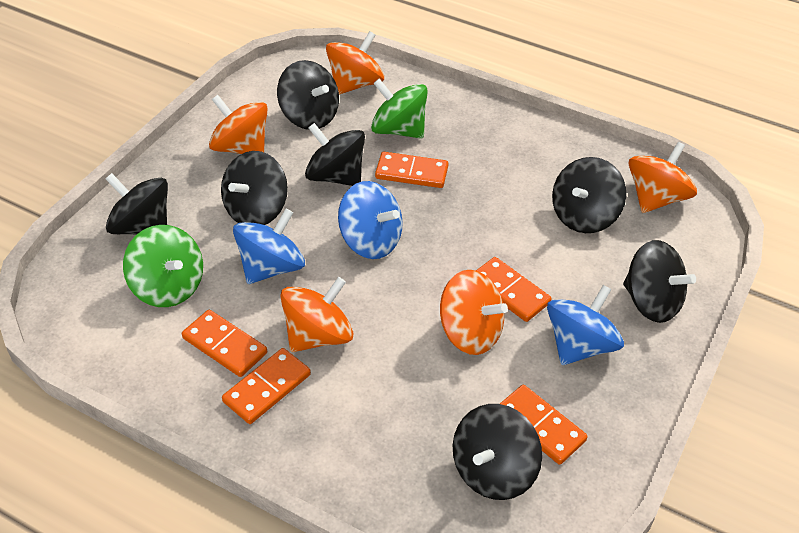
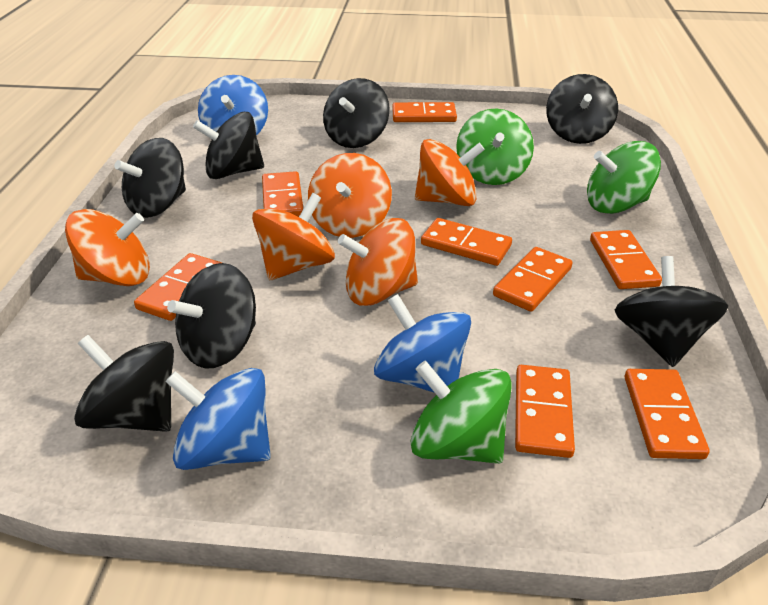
green spinning top: [123,225,203,307] [371,78,428,139] = 2 -> [410,361,512,464] [456,109,534,185] [587,141,661,214] = 3
orange domino: [182,310,267,377] [222,348,311,424] [375,152,449,188] [476,257,552,322] [500,385,588,465] = 5 -> [134,253,222,321] [262,171,303,217] [392,102,457,122] [421,218,512,266] [493,247,573,312] [515,365,575,458] [590,230,662,289] [625,369,710,459] = 8

